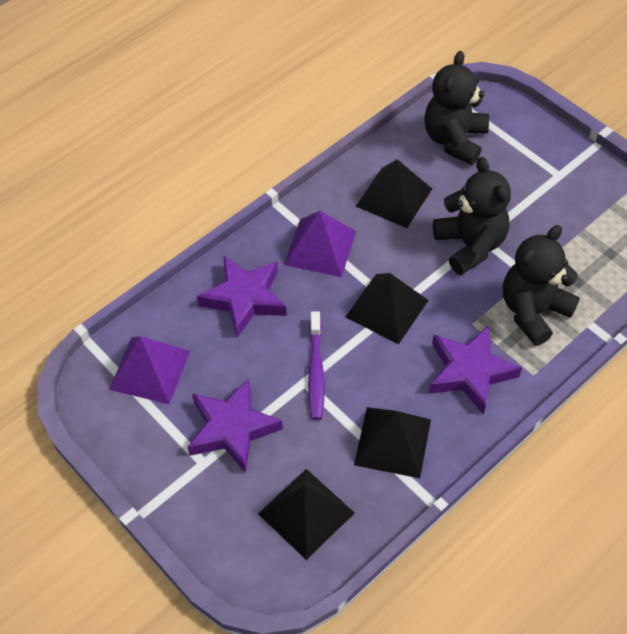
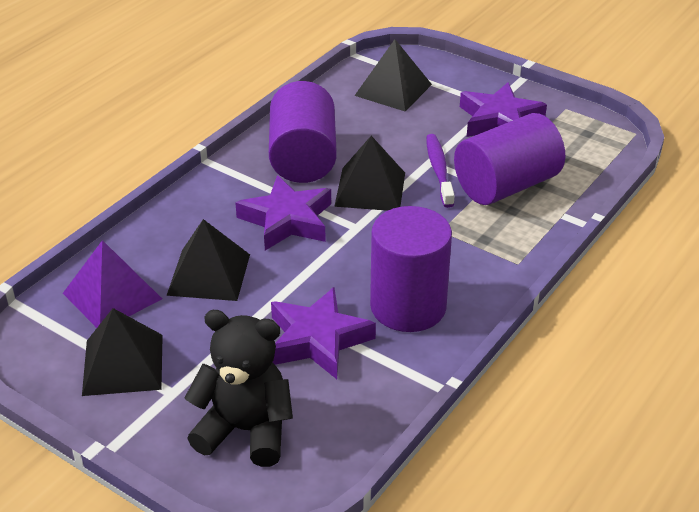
black teddy bear: [424,51,489,165] [433,157,511,275] [503,225,580,346] = 3 -> [185,310,293,467] = 1
purple cylinder: none = 0 -> [269,81,337,183] [370,206,452,332] [454,113,565,205] = 3
purple pyramid: [109,336,190,404] [284,211,356,277] = 2 -> [63,240,162,328] = 1

